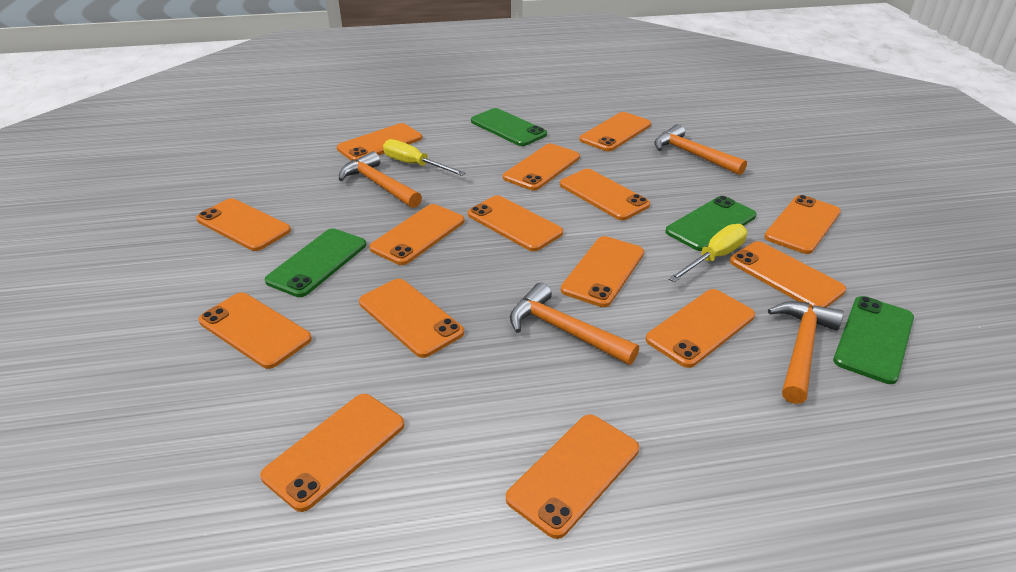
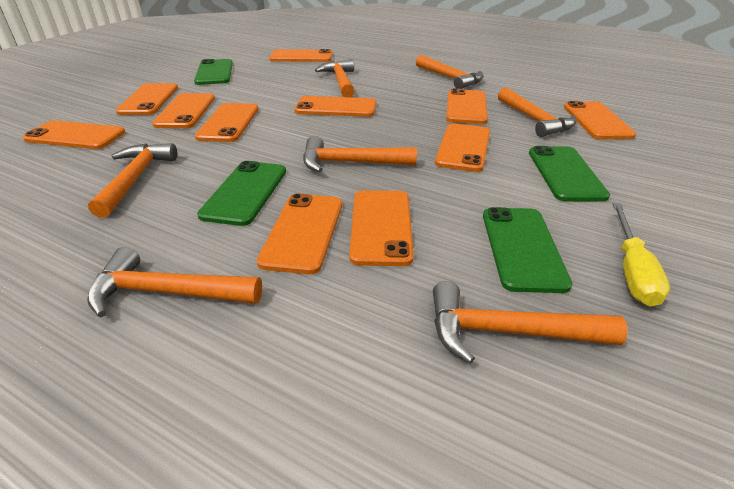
orange hammer: [339,151,422,208] [510,283,639,365] [654,124,747,175] [768,301,844,404] = 4 -> [87,247,262,317] [88,143,177,218] [303,136,417,172] [315,59,355,97] [416,55,484,89] [433,281,628,364] [498,87,577,137] = 7
orange phone: [196,198,291,251] [199,292,312,369] [260,394,404,512] [337,123,422,161] [359,279,464,358] [369,204,464,265] [468,195,563,251] [503,144,580,191] [506,414,639,539] [560,169,650,220] [561,236,644,307] [580,112,651,151] [646,289,755,368] [730,241,846,308] [764,195,841,254] = 15 -> [23,120,125,149] [116,83,178,115] [152,93,215,128] [195,103,259,142] [257,193,342,274] [269,49,333,62] [294,96,377,117] [349,190,414,266] [435,123,490,172] [446,88,488,124] [564,101,636,139] = 11
yellow screwdriver: [383,139,466,176] [668,224,747,282] = 2 -> [612,203,670,306] = 1

